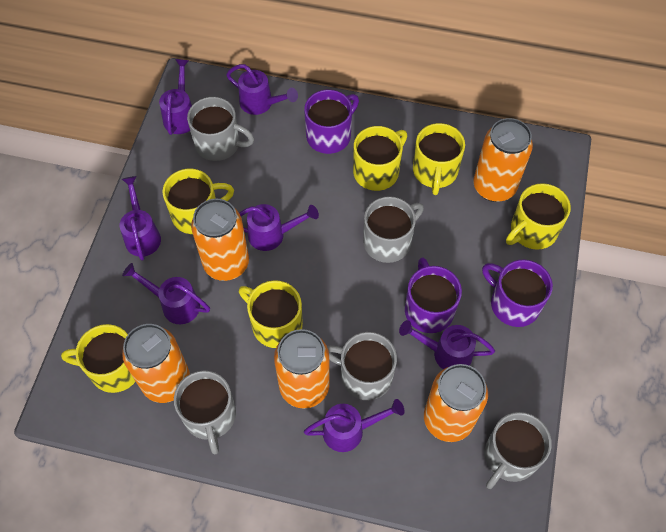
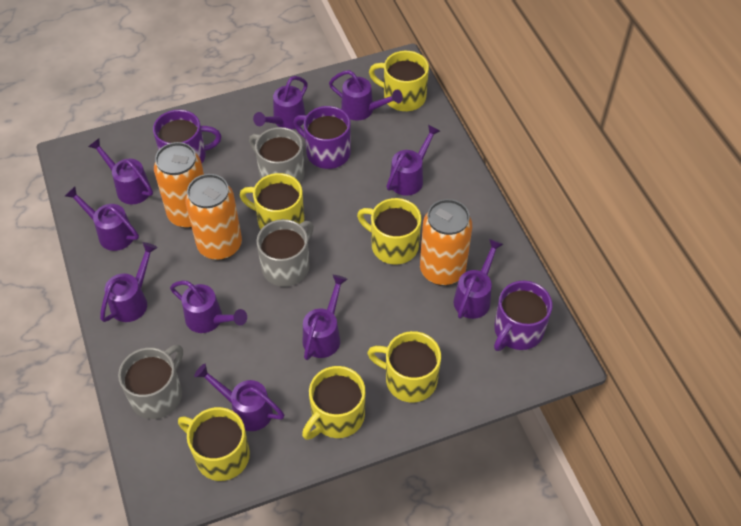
grey mug: [174,371,236,454] [187,97,254,161] [327,332,397,400] [363,196,424,263] [485,412,552,489] = 5 -> [118,345,183,419] [249,127,305,183] [256,219,314,287] = 3
orange can: [122,324,190,403] [191,199,249,281] [274,329,330,408] [424,364,488,442] [473,118,533,202] = 5 -> [154,142,204,229] [185,174,242,261] [420,199,472,286] = 3
purple watering can: [120,176,161,261] [122,263,210,324] [159,59,192,135] [226,64,298,115] [239,204,319,251] [304,399,405,452] [399,320,495,370] = 7 -> [65,186,139,251] [88,138,153,205] [100,242,158,322] [170,280,247,333] [194,364,285,431] [253,76,308,129] [303,275,348,360] [329,70,403,121] [386,125,440,196] [453,239,504,319] = 10

